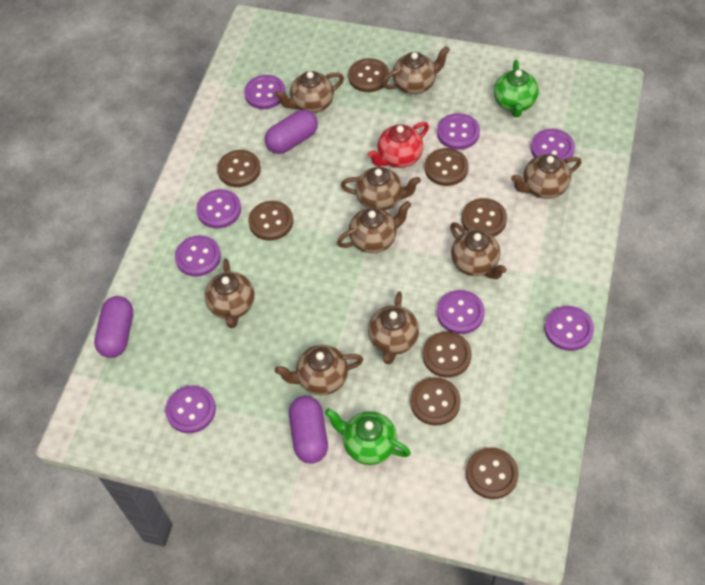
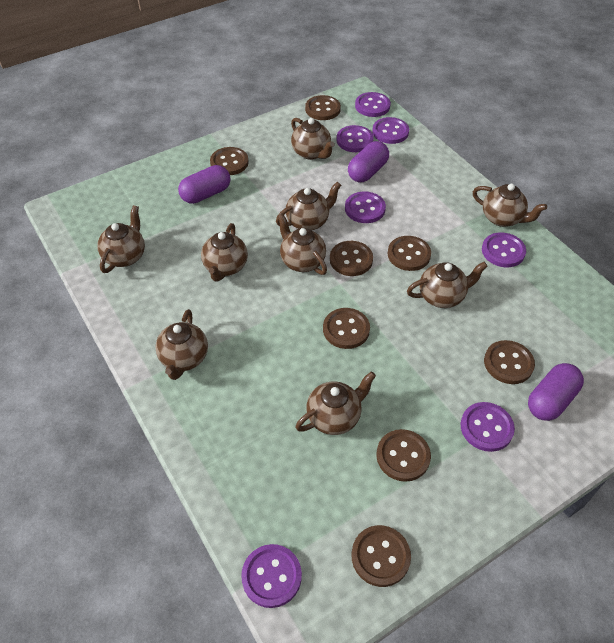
green teapot: [325,408,411,465] [494,60,539,117] = 2 -> none = 0
purple button: [165,385,216,433] [175,235,221,277] [196,189,241,228] [244,75,286,109] [437,113,480,150] [437,290,485,334] [531,129,575,161] [545,306,594,351] = 8 -> [241,544,302,608] [337,125,374,152] [345,191,386,223] [355,92,391,117] [372,117,409,144] [461,402,515,452] [482,232,526,267] = 7
red teapot: [368,122,429,168] = 1 -> none = 0

